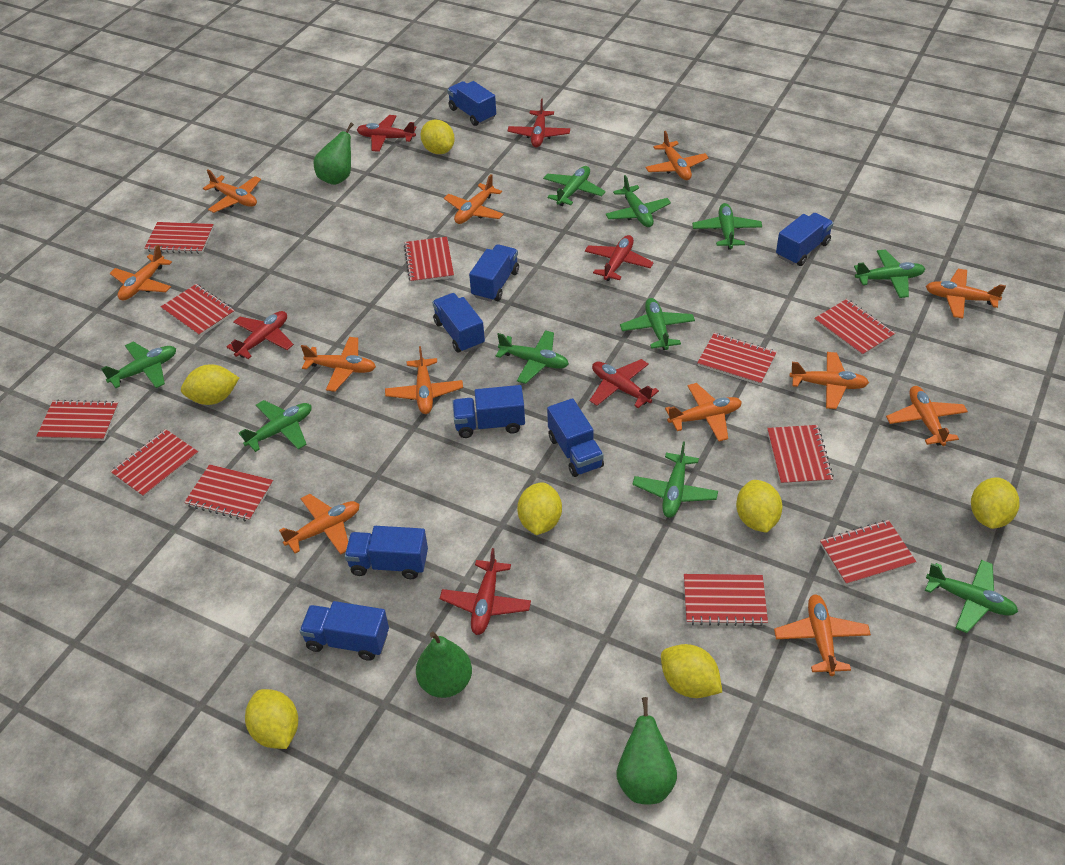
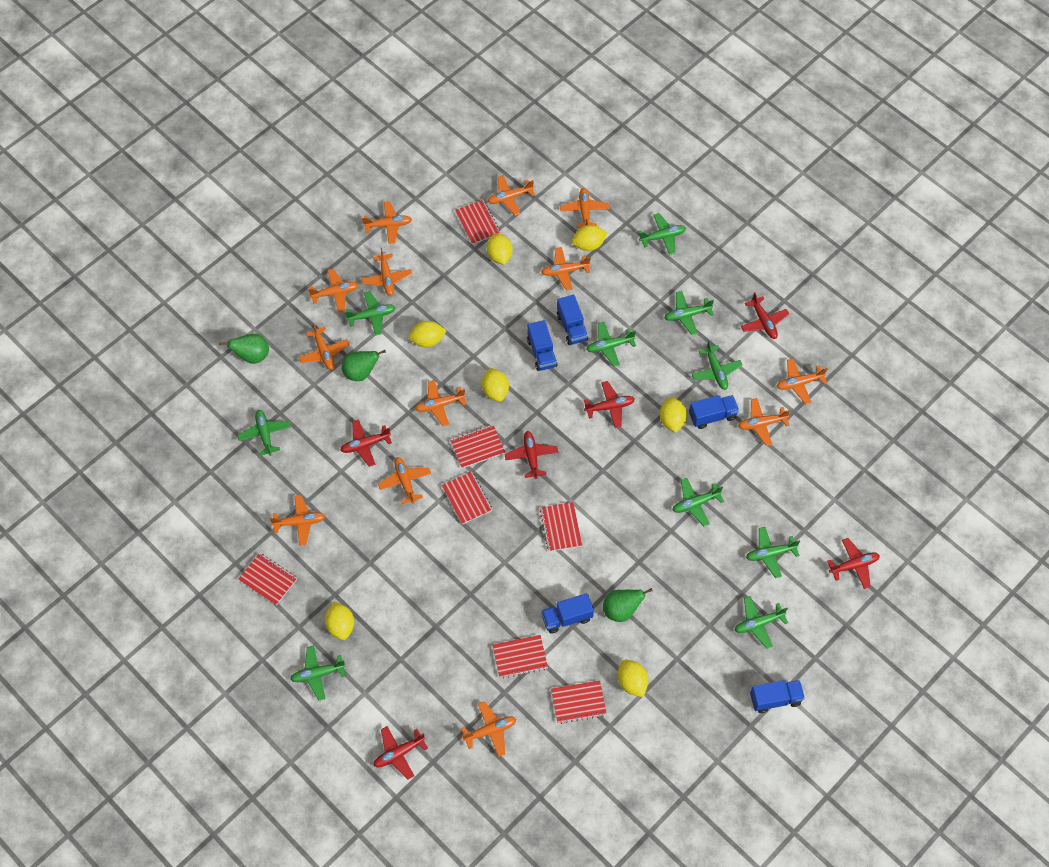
blue truck: [300,601,389,661] [345,526,428,579] [432,293,485,353] [447,81,496,126] [452,385,525,438] [469,244,519,302] [547,398,604,477] [776,213,833,266] = 8 -> [527,320,557,371] [541,593,594,634] [557,294,588,345] [689,395,739,429] [750,680,805,713] = 5
orange plane: [110,245,172,301] [203,169,261,213] [279,494,360,555] [301,337,376,392] [385,346,463,414] [444,174,504,224] [645,131,709,180] [665,383,742,441] [774,595,871,676] [789,352,869,409] [886,386,968,446] [926,269,1006,319] = 12 -> [270,495,325,546] [299,323,350,370] [308,269,359,313] [361,248,412,296] [362,201,412,244] [378,457,431,504] [415,380,466,426] [461,701,516,757] [488,175,535,216] [541,247,591,291] [560,188,610,228] [738,398,790,446] [777,358,827,405] = 13
red notebook: [36,400,119,441] [110,429,199,498] [144,222,214,254] [161,284,235,337] [184,464,273,522] [404,237,454,283] [684,574,768,626] [697,333,777,385] [767,425,834,485] [814,299,896,356] [820,520,917,585] = 11 -> [238,553,297,605] [442,472,492,524] [450,425,505,468] [455,200,500,244] [493,635,548,679] [540,502,582,552] [551,680,607,724] = 7

